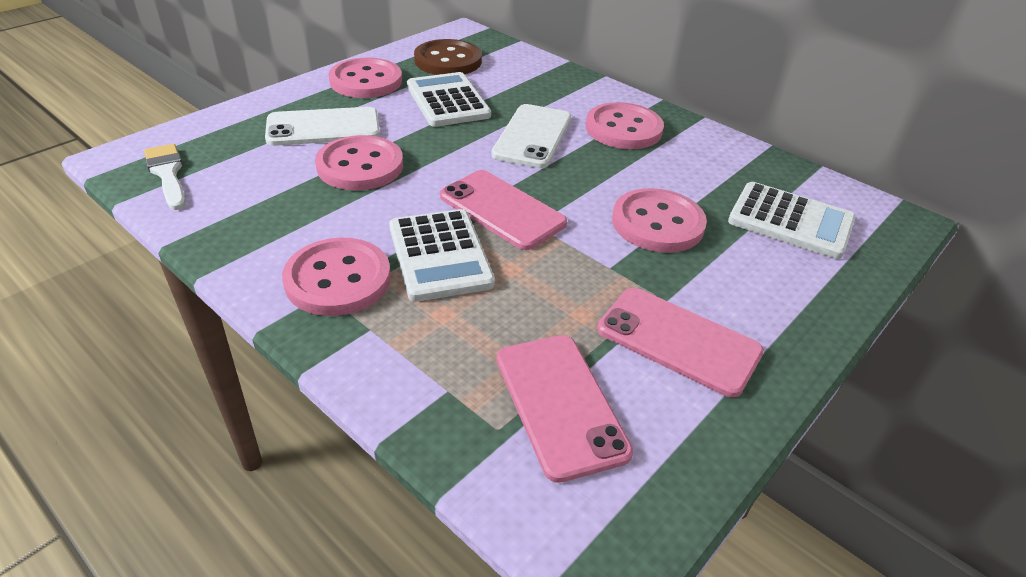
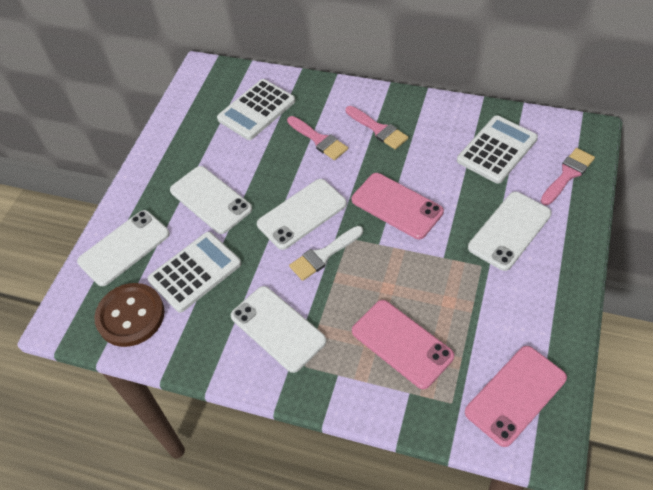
pink brush: none = 0 -> [287,116,348,160] [346,106,408,149] [541,148,595,205] = 3
pink button: [282,238,391,316] [315,135,403,190] [328,58,402,98] [586,102,664,149] [612,188,707,253] = 5 -> none = 0
white phone: [265,107,380,146] [491,104,571,168] = 2 -> [77,210,170,286] [170,166,252,234] [231,286,327,373] [257,179,347,250] [468,192,552,271] = 5

